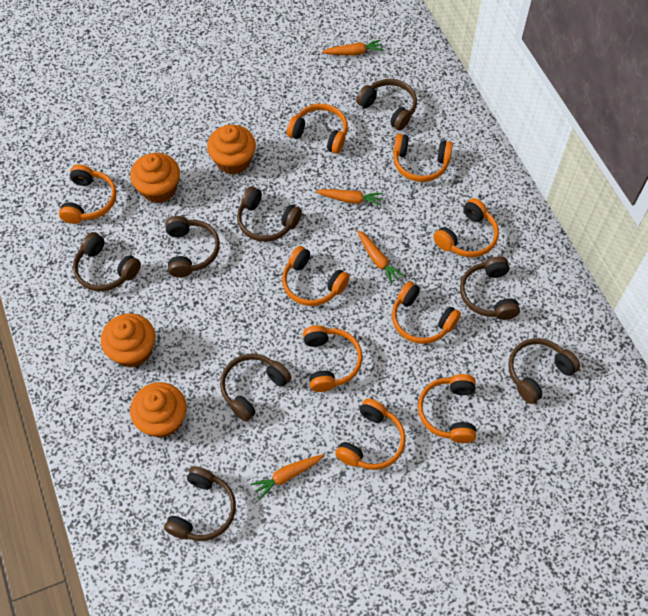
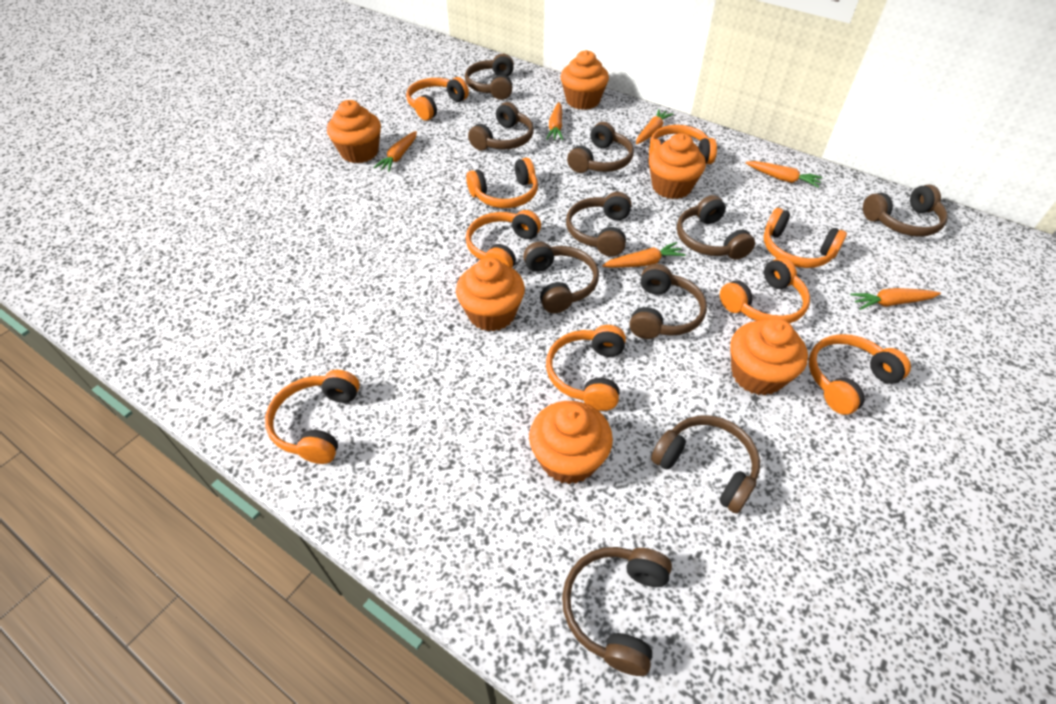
brown headphones: [73,232,141,291] [164,466,236,541] [165,216,220,278] [220,354,291,422] [237,186,302,242] [356,79,417,131] [460,256,520,320] [508,338,580,404] = 8 -> [465,54,514,100] [468,102,534,150] [523,242,599,313] [562,547,672,676] [566,192,631,257] [567,122,634,173] [629,264,707,339] [651,416,760,514] [677,195,755,260] [863,184,948,237] = 10
orange carrot: [251,454,324,500] [315,189,383,206] [322,39,384,56] [357,230,404,285] = 4 -> [374,131,417,172] [546,102,563,140] [602,242,685,268] [636,109,673,144] [745,161,822,188] [850,288,941,310] = 6
orange cupcake: [101,313,155,368] [130,153,180,203] [130,382,187,438] [207,125,256,175] = 4 -> [327,100,381,163] [456,258,525,331] [529,401,613,484] [561,50,609,110] [649,133,706,199] [730,318,808,395] = 6

